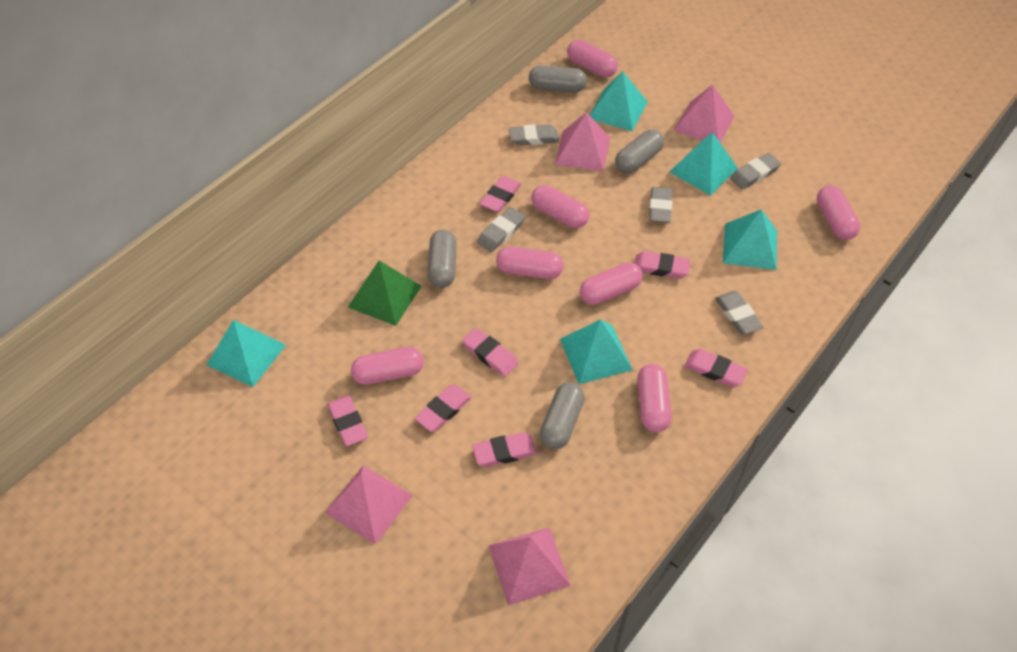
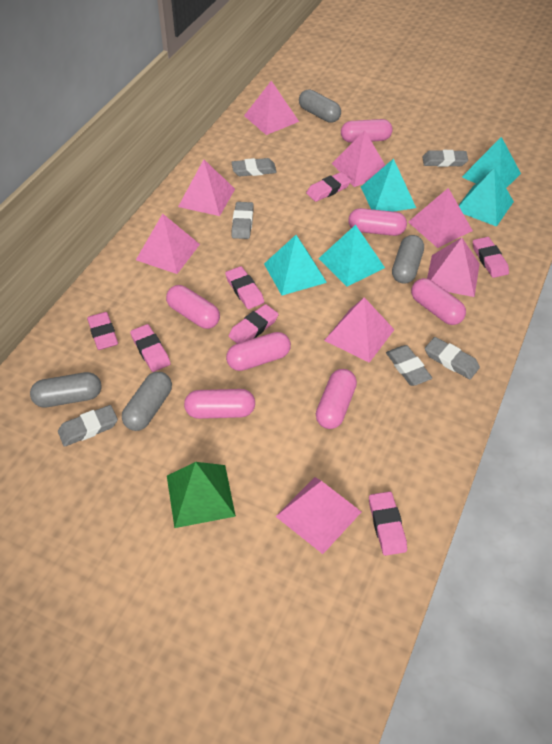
grey eraser: [477,207,525,252] [509,125,559,145] [649,187,672,223] [715,291,763,334] [730,153,781,190] = 5 -> [58,405,118,447] [231,202,254,239] [232,158,277,176] [386,345,432,386] [423,150,468,167] [425,337,480,379] = 6
pink pyramid: [325,466,413,545] [489,527,571,605] [555,113,610,172] [673,85,735,142] = 4 -> [136,214,200,274] [178,159,235,216] [244,81,299,135] [275,477,361,554] [324,297,395,363] [332,130,385,187] [408,188,473,248] [427,237,480,297] = 8

